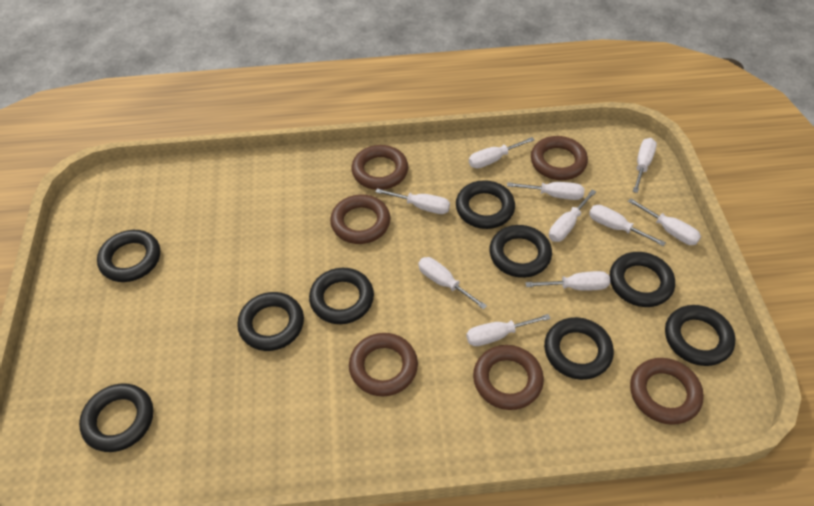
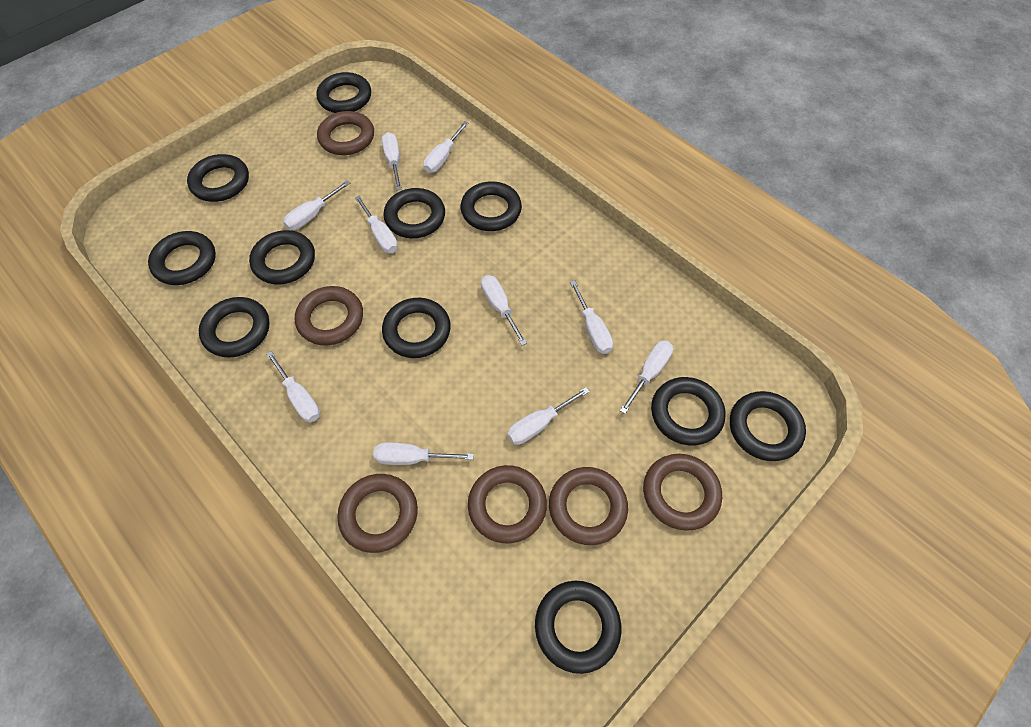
black ring: [79,383,153,452] [97,230,160,282] [237,292,304,351] [309,268,374,324] [456,180,515,229] [489,225,552,278] [544,317,614,380] [610,252,675,307] [665,305,735,366] = 9 -> [148,231,216,285] [187,154,249,202] [199,297,270,358] [249,230,315,284] [317,72,371,113] [382,298,451,358] [383,188,445,238] [461,181,522,231] [535,581,621,674] [651,377,725,446] [730,391,806,461] = 11

